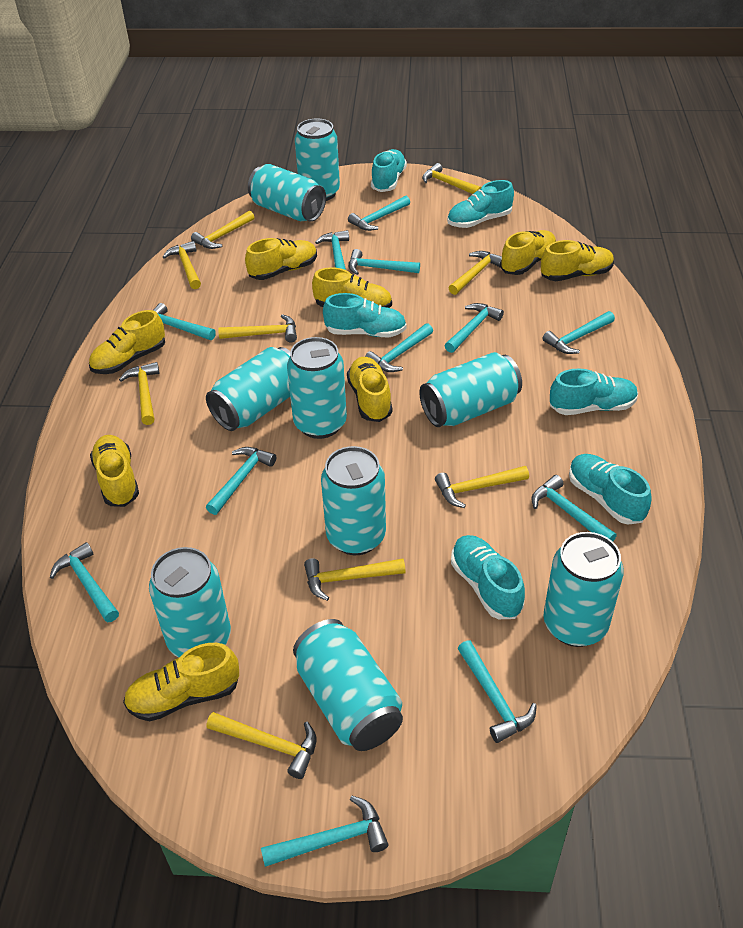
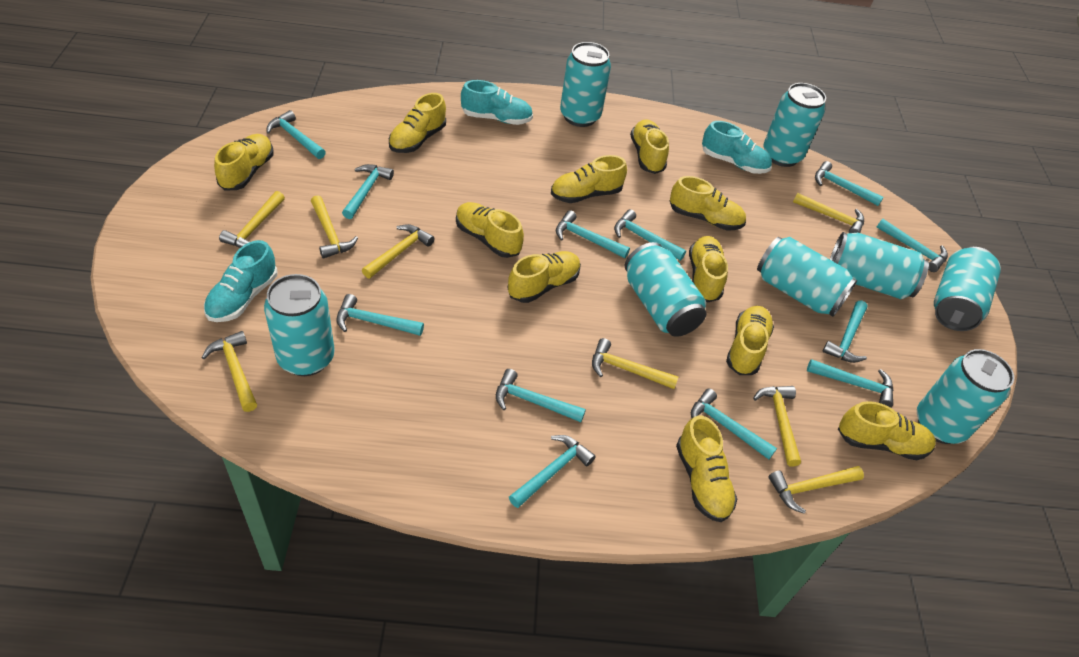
turquoise can: [149,547,231,658] [206,347,290,431] [248,164,326,222] [287,337,347,439] [293,619,403,751] [295,119,340,201] [321,446,386,555] [419,352,522,427] [543,532,624,647] = 9 -> [264,274,335,376] [560,42,611,127] [625,242,706,337] [757,237,857,317] [763,83,826,167] [830,232,929,299] [917,349,1014,444] [934,247,1001,331] = 8
turquoise shoe: [323,293,407,337] [371,149,407,192] [447,180,514,228] [451,535,525,619] [550,368,638,415] [569,454,652,525] = 6 -> [204,240,277,322] [461,80,533,125] [702,121,772,174] = 3
yellow hammer: [119,362,160,425] [163,241,201,289] [191,211,255,249] [207,712,316,779] [218,314,297,342] [304,558,406,601] [422,163,481,194] [435,466,529,508] [449,251,502,295] = 9 -> [201,331,257,412] [219,191,285,248] [311,195,358,259] [362,224,435,279] [592,338,678,389] [753,386,801,466] [769,466,864,514] [793,193,864,233] = 8
yellow shoe: [89,310,165,374] [90,435,139,507] [123,643,239,721] [245,238,317,280] [312,268,392,308] [347,357,392,422] [500,230,556,275] [541,240,614,281] = 8 -> [214,134,273,191] [389,93,446,153] [456,202,524,258] [508,251,581,303] [551,155,627,203] [630,119,669,174] [670,176,746,230] [676,415,737,522] [689,236,728,302] [726,306,774,375] [838,401,936,460] = 11

